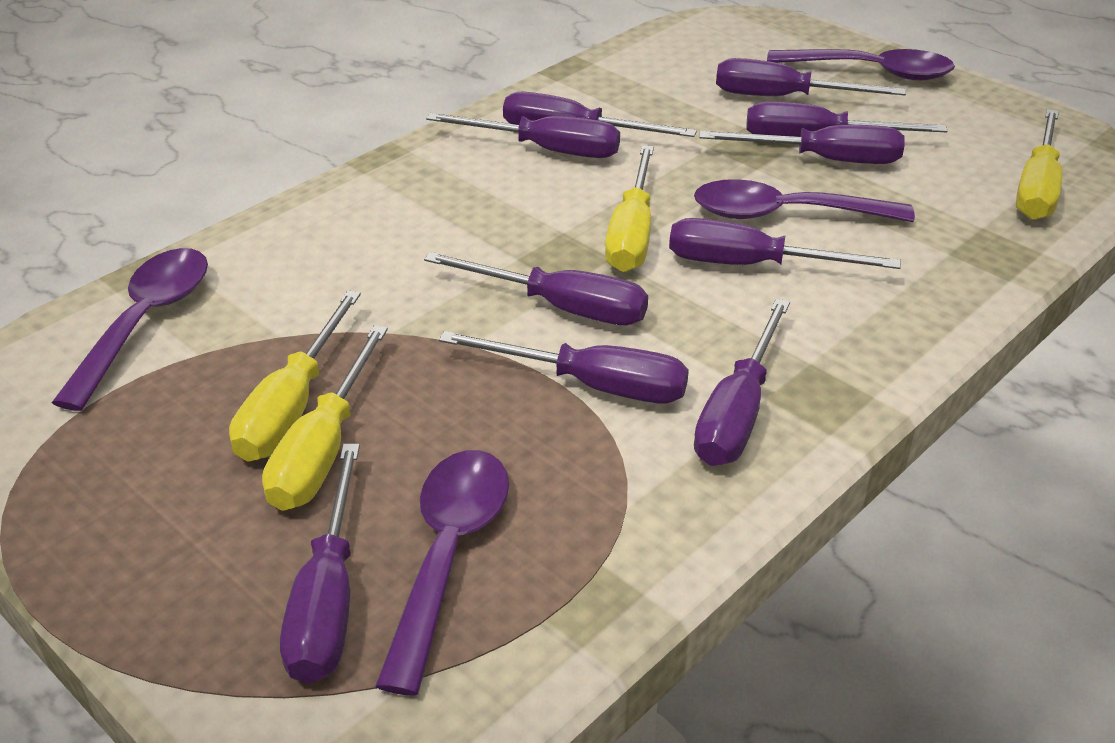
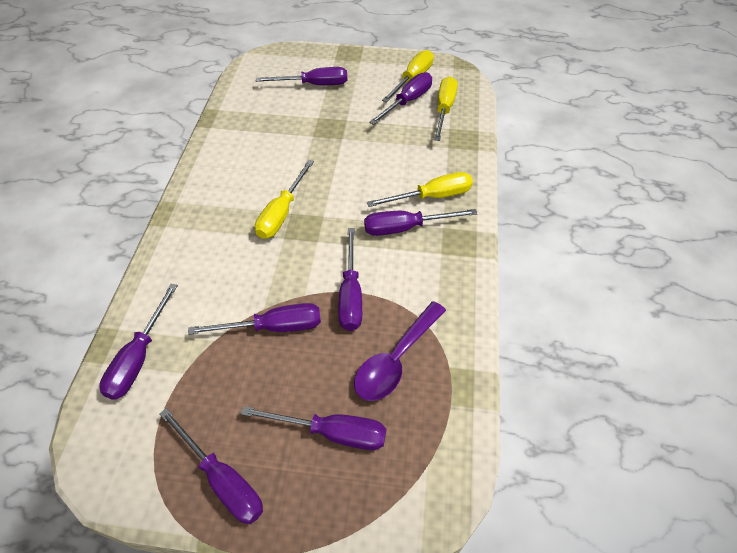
purple screwdriver: [280,444,360,684] [424,252,648,325] [426,113,620,158] [439,331,689,403] [503,91,697,137] [669,218,901,269] [694,298,790,466] [699,125,905,164] [716,58,906,96] [746,102,947,137] = 10 -> [99,284,178,400] [160,408,263,524] [188,303,321,335] [241,406,386,450] [256,67,347,85] [338,228,362,331] [364,209,477,236] [369,72,432,125] = 8
purple spoon: [52,248,208,411] [375,450,509,696] [694,179,915,222] [767,49,955,80] = 4 -> [354,301,446,401] = 1

